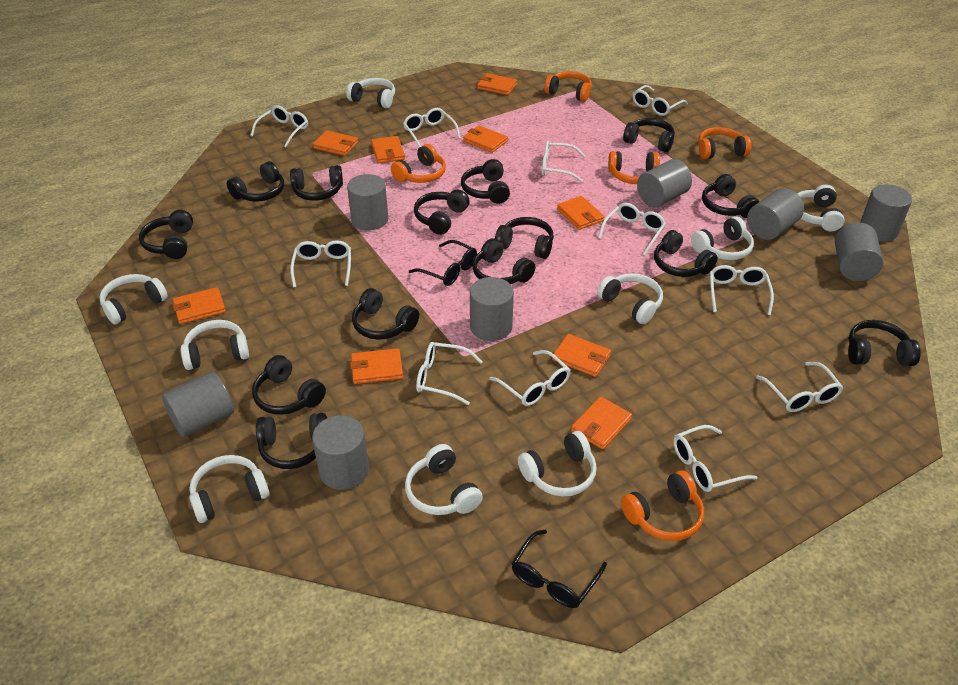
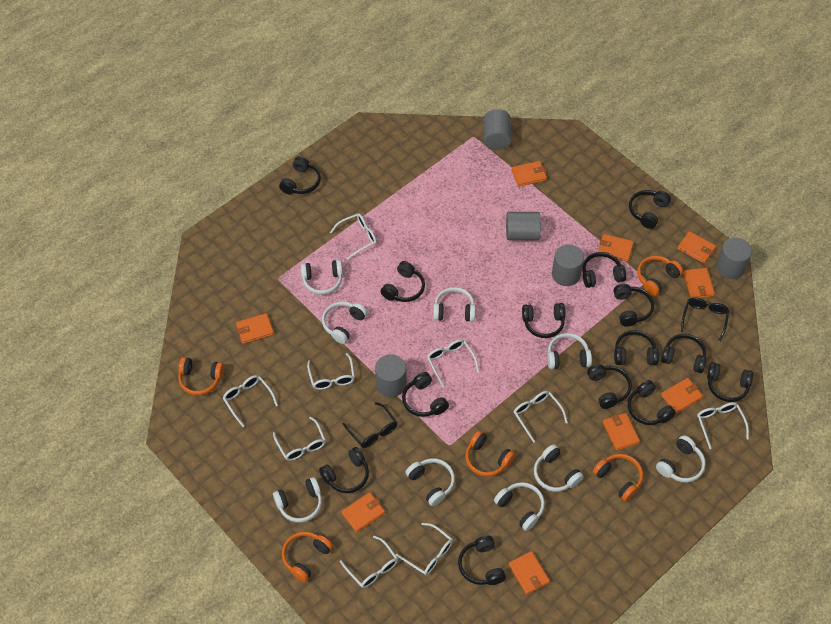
grey cylinder: [162,371,234,437] [312,415,369,490] [347,174,388,230] [470,277,514,341] [637,159,692,207] [747,188,804,240] [835,223,883,281] [860,184,912,241] = 8 -> [375,354,406,397] [484,109,511,150] [506,212,541,240] [552,244,584,286] [716,237,752,279] = 5
white glasses: [250,105,308,147] [290,240,351,287] [403,108,461,148] [416,342,483,405] [490,350,571,406] [542,141,586,182] [598,203,666,255] [633,85,688,116] [673,425,757,492] [710,265,774,315] [756,362,843,412] = 11 -> [223,375,278,427] [273,417,326,461] [307,353,355,390] [330,213,377,260] [340,536,398,588] [396,523,453,575] [427,339,479,388] [514,391,568,443] [697,402,749,449] = 9

